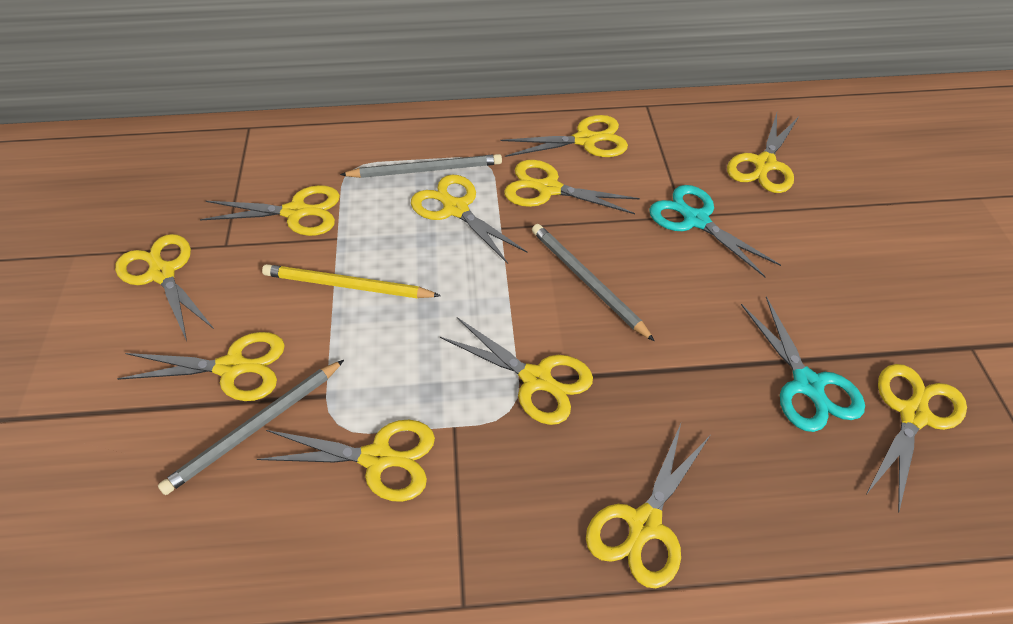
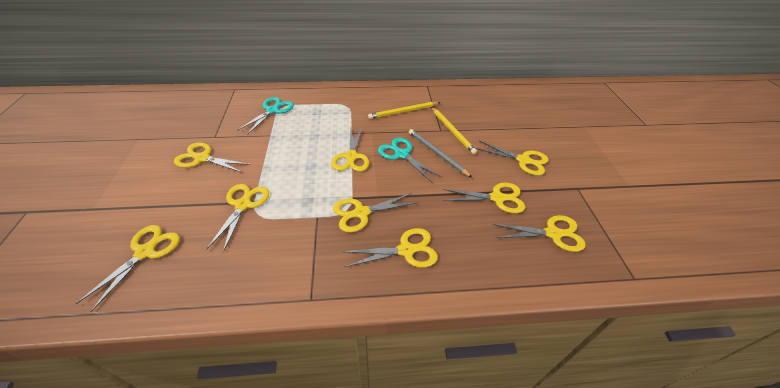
grey pencil: [158,360,344,495] [340,154,502,178] [532,224,655,342] = 3 -> [409,129,472,178] = 1
yellow pencil: [262,264,441,299] = 1 -> [368,102,440,119] [431,107,477,154] = 2
yellow scissors: [115,234,215,341] [117,332,285,401] [200,185,340,236] [257,420,435,502] [411,175,527,264] [440,317,593,425] [501,115,628,157] [504,160,640,214] [586,424,710,588] [727,113,799,193] [867,364,967,513] = 11 -> [76,225,180,312] [174,143,250,172] [206,184,269,252] [331,126,369,172] [333,193,418,232] [342,228,438,268] [443,183,525,213] [475,141,549,176] [493,215,586,252] = 9

